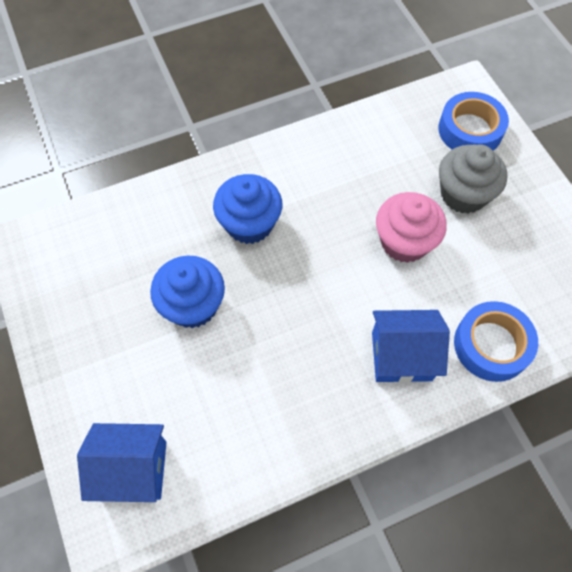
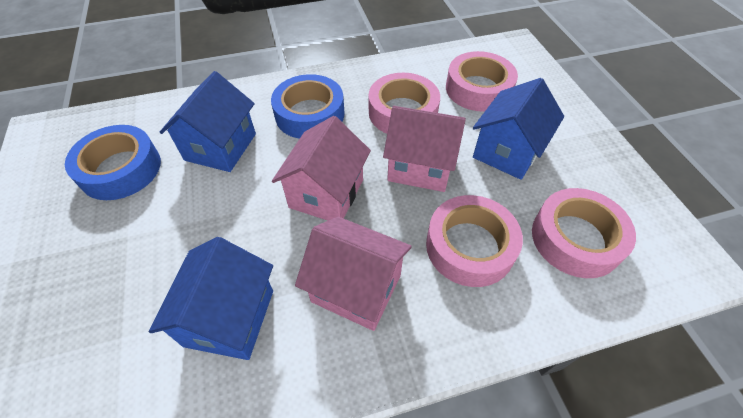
blue cupcake: [150,256,225,329] [213,174,282,244] = 2 -> none = 0
blue house: [77,423,167,502] [372,310,450,383] = 2 -> [149,237,273,360] [159,71,256,172] [473,78,564,180] = 3
grey cupcake: [439,144,507,214] = 1 -> none = 0
pink cupcake: [376,192,447,263] = 1 -> none = 0
pink house: none = 0 -> [272,116,371,220] [295,217,412,331] [383,106,466,192] = 3
pink tape: none = 0 -> [369,73,440,134] [426,195,523,287] [446,51,518,112] [532,188,636,278] = 4

